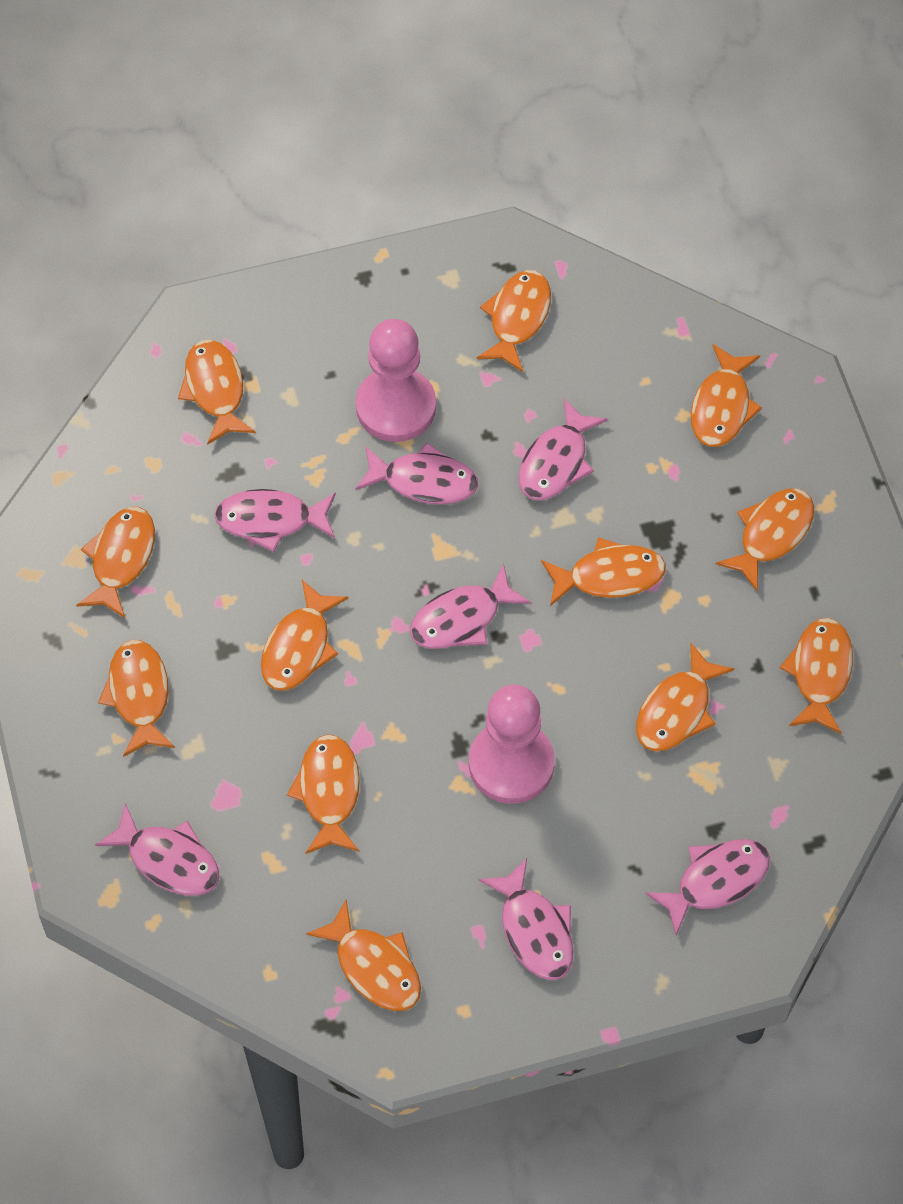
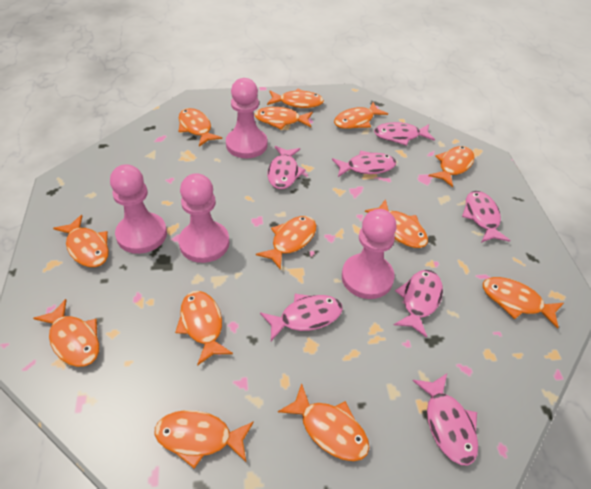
orange fish: [76,507,155,618] [98,640,175,757] [178,340,256,445] [261,580,348,691] [287,734,360,854] [306,900,421,1011] [476,270,551,372] [541,537,666,606] [636,643,735,751] [691,344,762,447] [715,488,814,591] [780,618,853,734] = 12 -> [33,299,99,367] [53,215,109,267] [154,410,254,469] [175,291,233,366] [179,108,222,146] [255,107,313,129] [256,216,316,270] [267,89,324,108] [278,383,369,461] [334,102,388,129] [365,199,428,248] [428,146,475,187] [483,277,564,329] = 13
pink pawn: [356,319,436,442] [469,685,555,804] = 2 -> [110,164,167,254] [179,173,230,263] [226,78,268,158] [342,209,397,299] = 4

